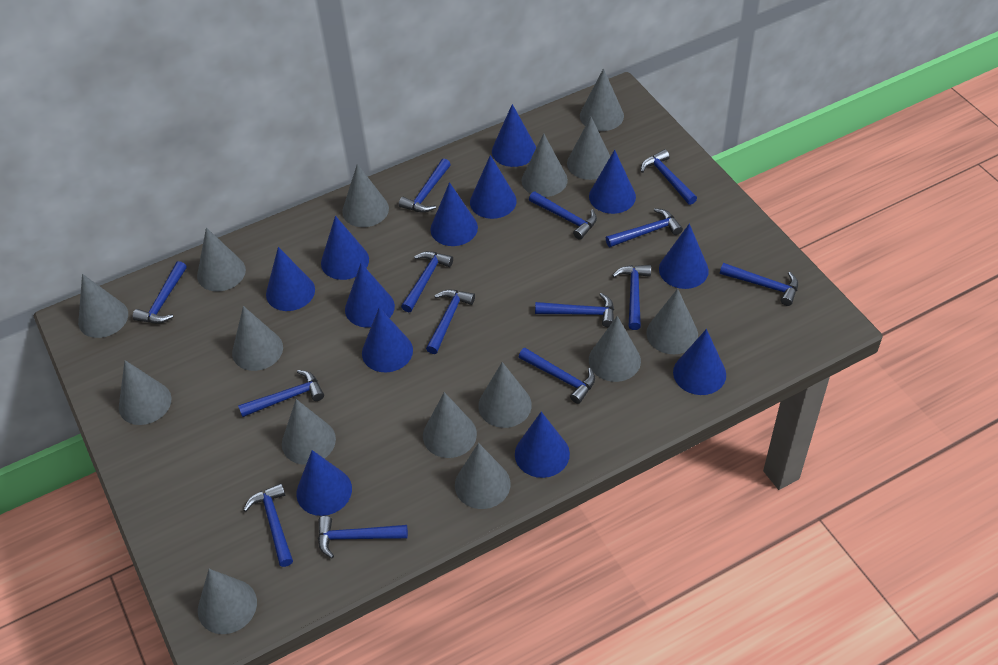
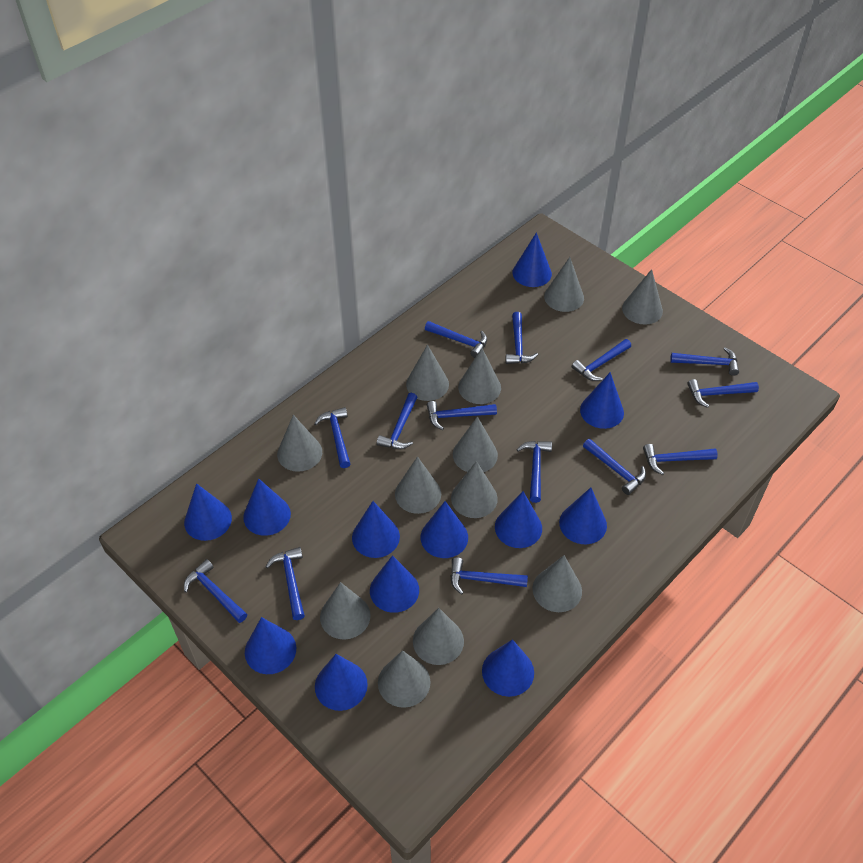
grey cone: [78,274,128,338] [119,360,171,425] [197,228,246,291] [198,569,257,634] [232,306,283,371] [282,399,336,465] [342,164,389,227] [423,392,477,458] [455,443,511,509] [478,362,532,428] [521,134,568,197] [567,117,610,180] [580,69,624,131] [589,316,641,382] [646,288,698,354] = 15 -> [277,415,322,472] [320,582,371,640] [378,650,431,708] [395,456,441,514] [406,345,449,401] [413,608,464,665] [451,461,498,518] [453,416,498,472] [458,348,501,404] [532,555,582,612] [544,257,584,312] [622,269,663,325] = 12

